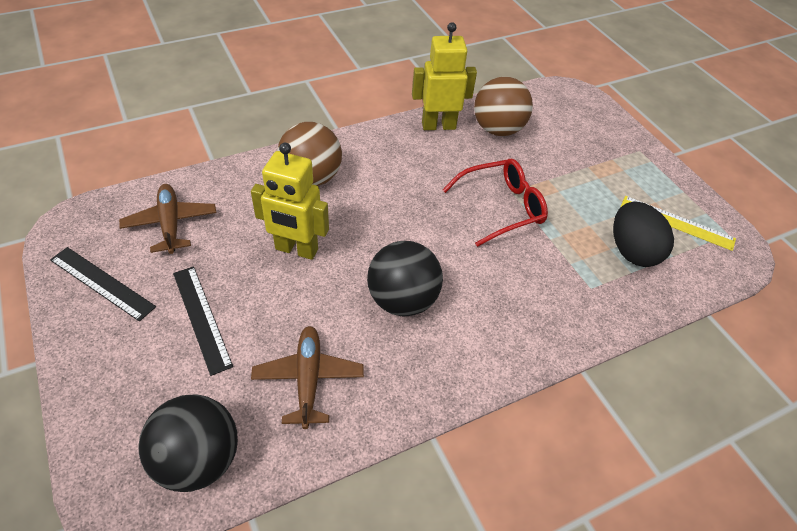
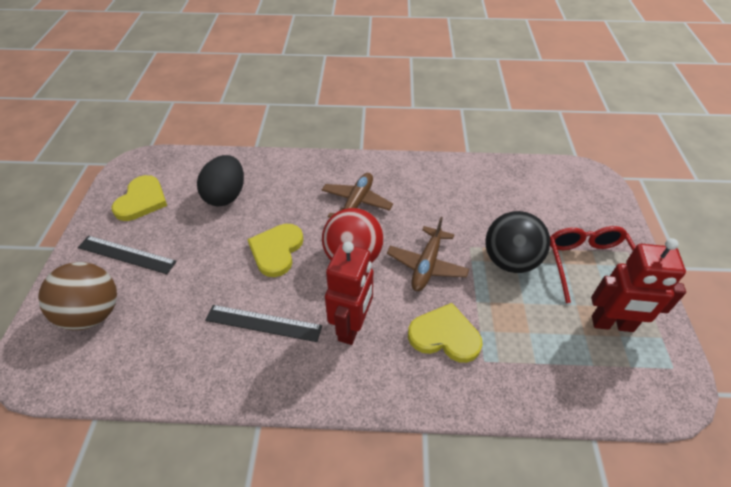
black ball: [138,395,238,492] [367,241,443,316] = 2 -> [485,211,550,273] = 1
brown ball: [277,122,342,186] [474,77,533,136] = 2 -> [38,262,117,330] = 1
red ball: none = 0 -> [322,208,383,263] = 1
red robot: none = 0 -> [325,242,373,345] [591,238,686,332] = 2
yellow heart: none = 0 -> [111,175,167,221] [247,224,303,277] [408,303,483,363] = 3
yellow robot: [251,143,329,260] [412,22,477,130] = 2 -> none = 0
yellow ruler: [620,196,736,251] = 1 -> none = 0

